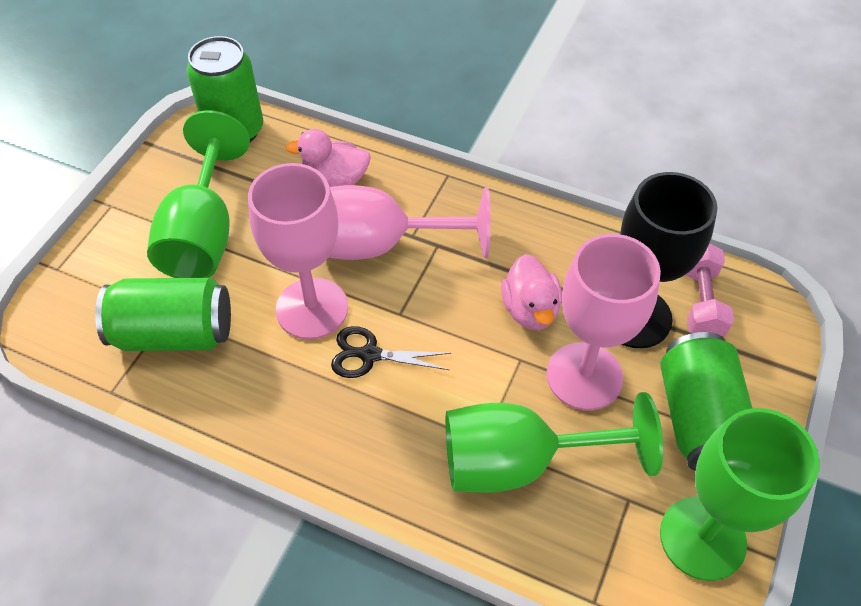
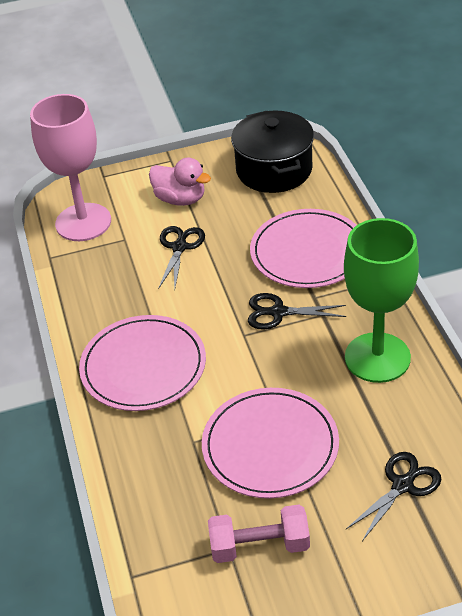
black goblet: [620,172,718,348] = 1 -> none = 0
black pot: none = 0 -> [231,111,314,193] = 1
black scissors: [331,326,451,378] = 1 -> [158,226,205,289] [248,293,346,330] [346,452,441,541] = 3
green can: [95,278,231,351] [186,36,263,142] [660,332,752,471] = 3 -> none = 0
green goblet: [147,110,250,278] [445,392,663,493] [660,408,820,581] = 3 -> [344,218,419,383] = 1
pink duck: [286,129,371,187] [501,254,562,330] = 2 -> [149,157,211,206] = 1
pink goblet: [248,163,348,340] [328,185,490,260] [547,234,661,410] = 3 -> [30,94,111,241] = 1
pink plate: none = 0 -> [79,315,206,411] [202,388,339,499] [250,209,357,288] = 3

